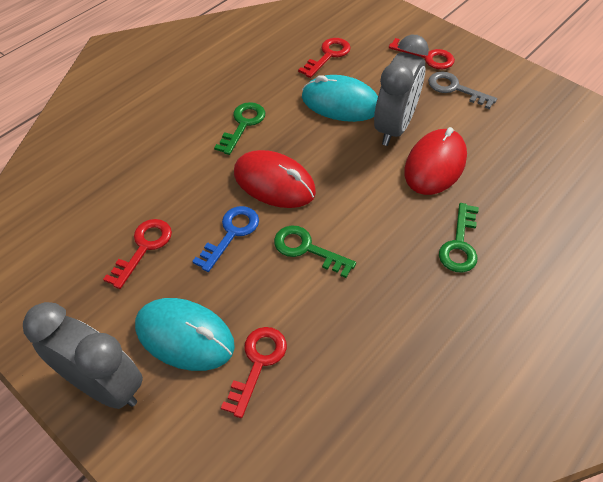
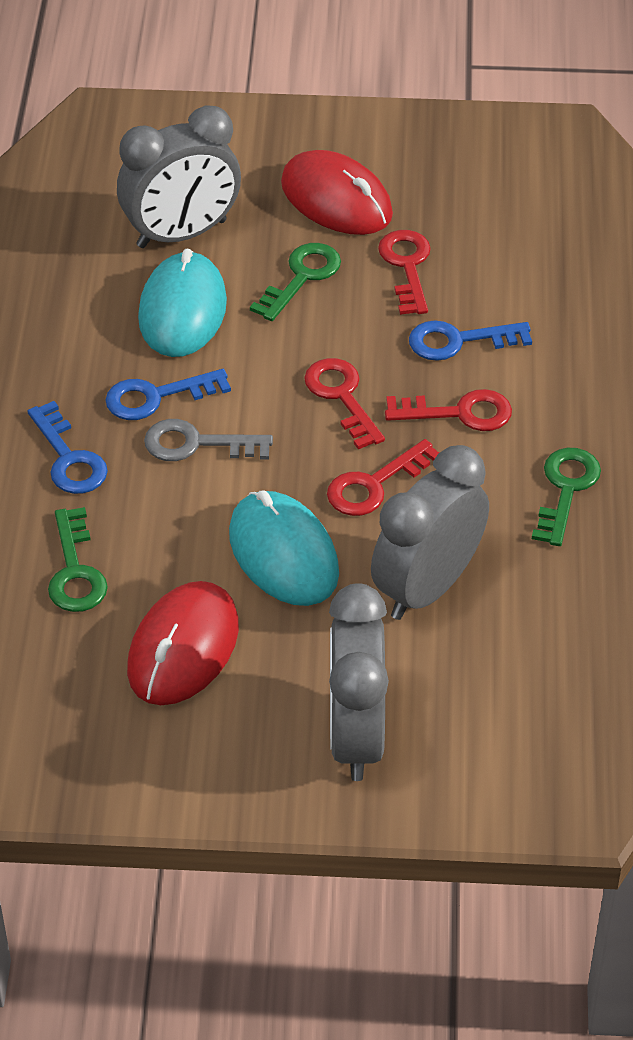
blue key: [192,206,259,272] = 1 -> [27,401,108,494] [105,369,231,420] [409,320,532,361] = 3
grey clock: [23,302,143,409] [374,34,429,146] = 2 -> [117,105,241,248] [329,583,389,781] [371,445,489,620] = 3

